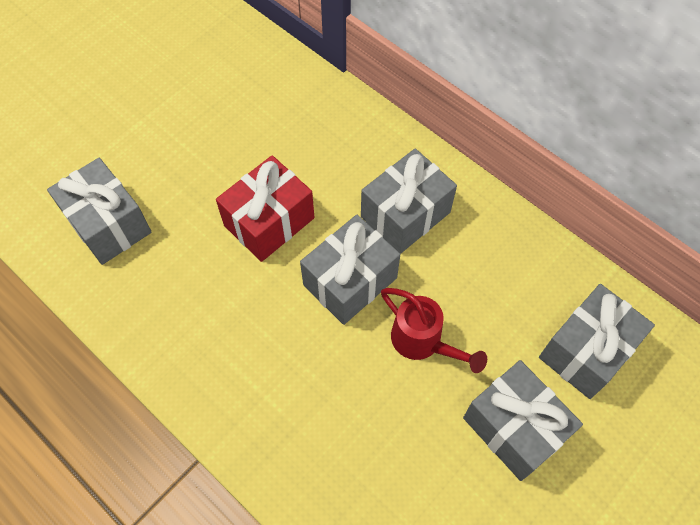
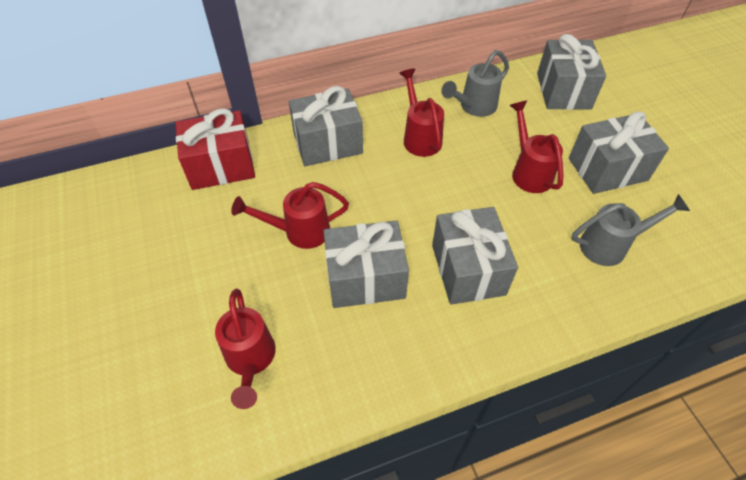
grey watering can: none = 0 -> [441,50,509,117] [571,194,690,266] = 2
red watering can: [381,288,487,373] = 1 -> [215,289,276,409] [231,182,349,249] [399,68,444,157] [510,101,563,193] = 4

